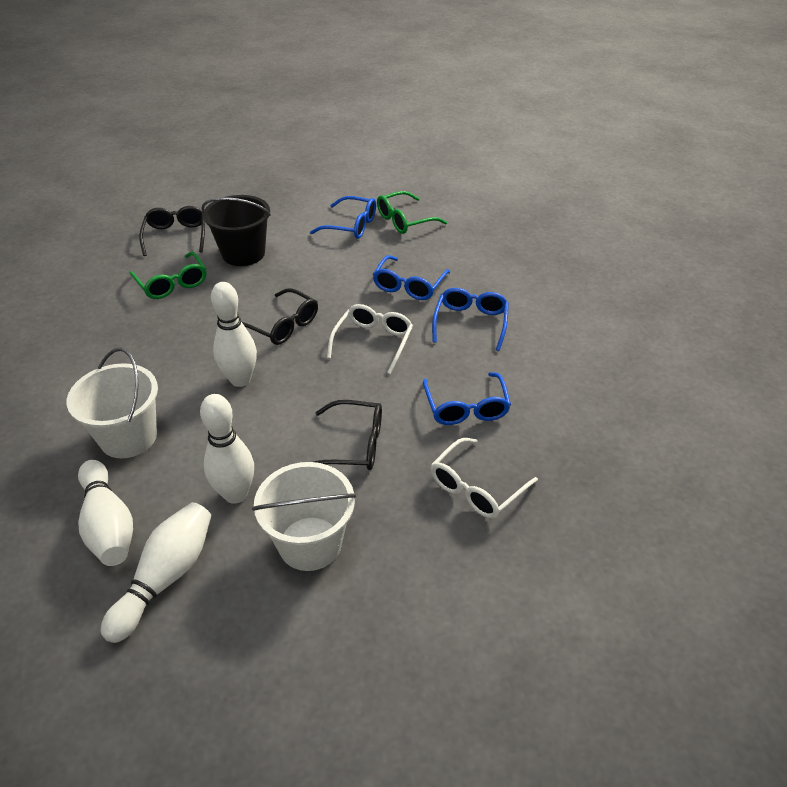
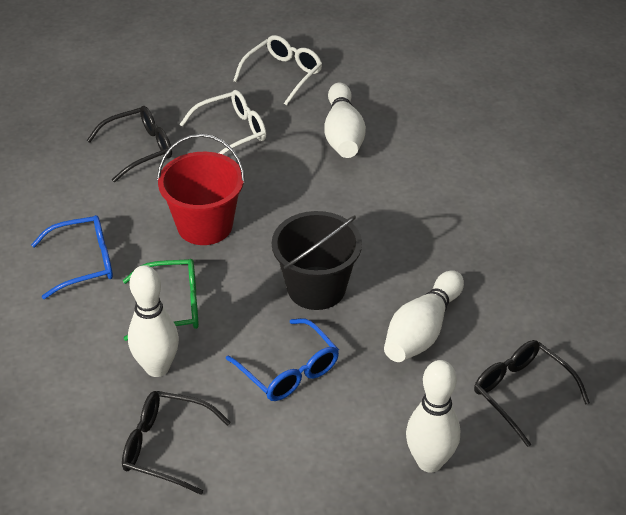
blue glasses: [310,196,376,239] [372,255,450,300] [423,372,511,425] [432,288,509,351] = 4 -> [31,215,113,299] [226,318,339,401] = 2
green glasses: [130,252,206,299] [377,191,447,234] = 2 -> [123,259,199,341] = 1
red bucket: none = 0 -> [157,134,245,245] = 1
white bucket: [67,348,158,458] [252,462,356,571] = 2 -> none = 0

